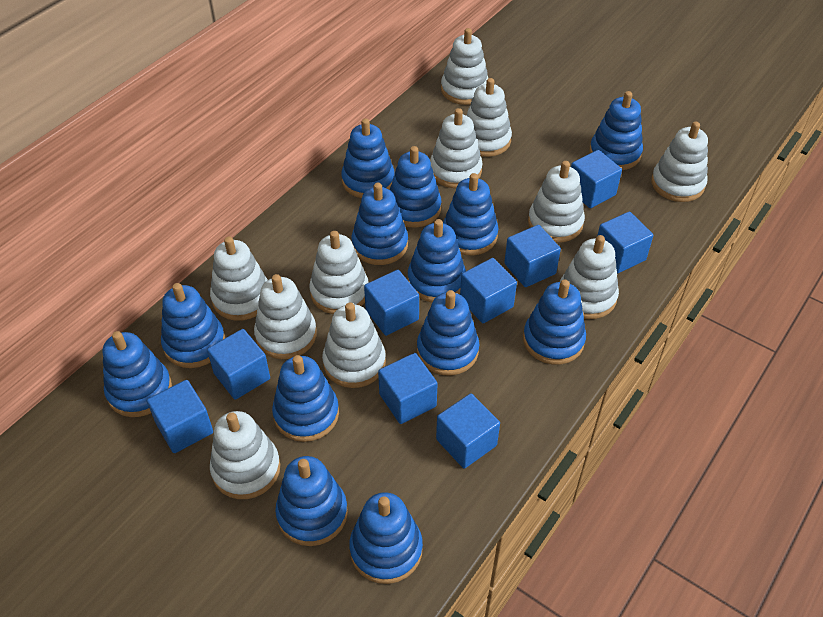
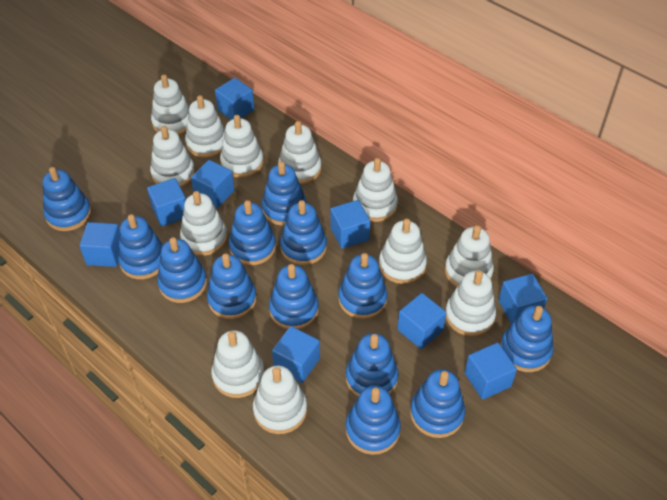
white stacking toy: [210,236,268,321] [210,411,280,499] [254,274,317,359] [309,231,369,314] [322,302,386,388] [430,108,483,188] [441,28,488,105] [466,78,512,157] [528,161,585,243] [560,235,619,319] [651,122,708,202] = 11 -> [150,126,195,187] [151,74,189,135] [180,191,227,256] [185,95,225,158] [211,330,265,398] [220,115,264,178] [253,366,307,434] [278,121,321,184] [353,158,398,222] [379,219,427,284] [445,225,494,287] [445,270,496,336] = 12

